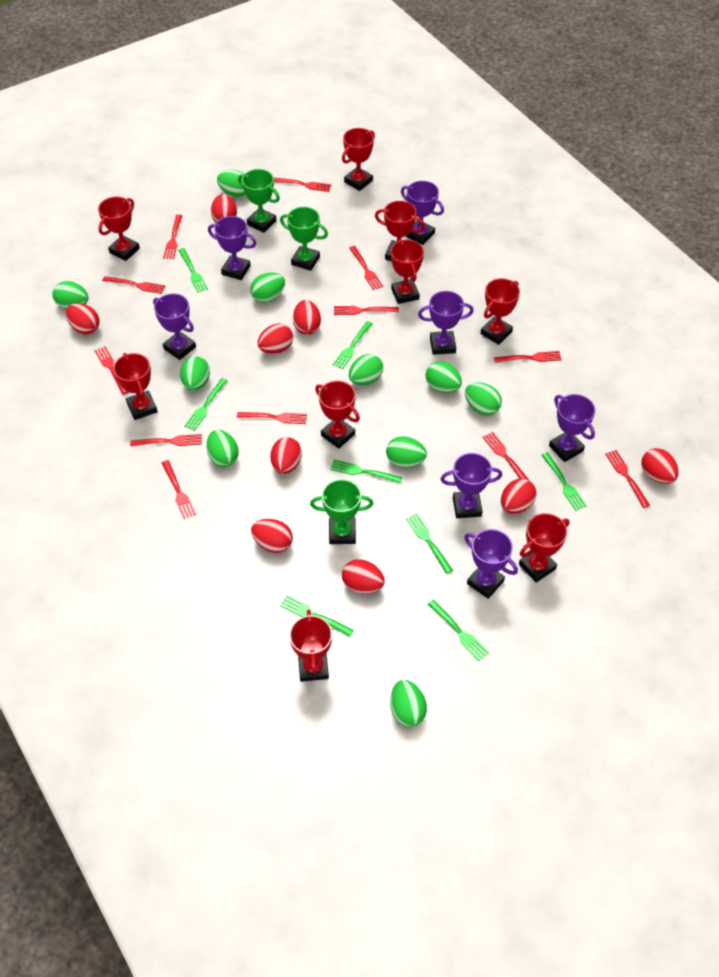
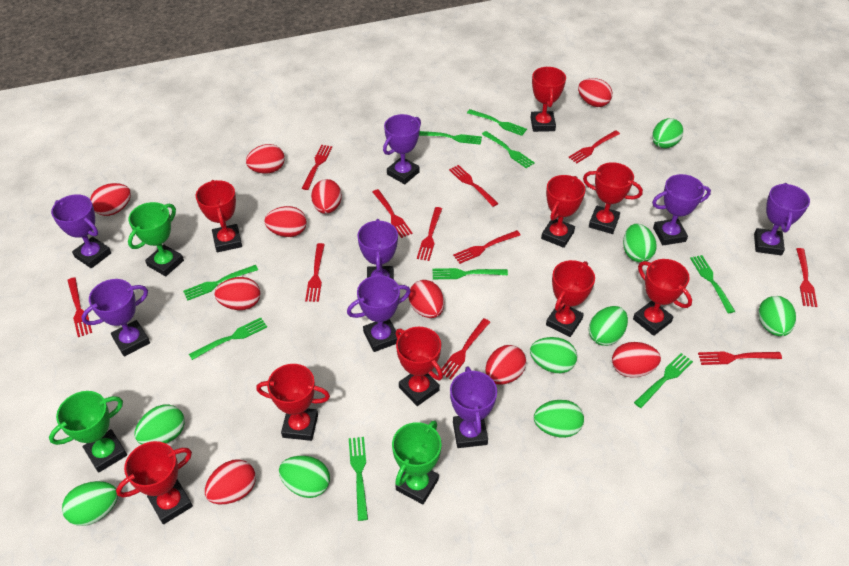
green egg: [52,281,88,309] [180,356,210,391] [206,430,239,467] [217,170,245,197] [250,273,285,302] [349,354,383,385] [386,436,427,467] [390,680,427,727] [426,361,462,393] [465,383,502,415] = 10 -> [62,481,118,526] [134,404,185,444] [279,456,330,498] [530,337,577,373] [534,400,584,438] [589,306,628,346] [623,224,656,262] [652,118,683,148] [759,296,796,336] = 9
green fork: [178,248,208,292] [184,378,227,431] [280,595,354,637] [330,459,402,483] [332,321,373,369] [406,513,453,574] [428,600,489,661] [542,452,587,511] = 8 -> [183,265,258,301] [189,318,267,360] [349,437,368,521] [419,131,482,145] [432,268,508,279] [467,109,527,136] [482,131,535,169] [634,353,693,408] [690,255,735,313] = 9
purple trophy: [153,293,196,360] [208,216,256,280] [401,181,444,245] [418,291,474,355] [441,453,502,518] [464,529,518,599] [549,394,595,462] = 7 -> [51,194,111,268] [81,279,150,356] [347,275,411,352] [357,219,398,280] [383,114,421,184] [450,366,497,448] [652,174,711,245] [754,183,810,255] = 8
red egg: [66,303,100,334] [211,194,237,222] [251,519,293,553] [258,324,293,354] [270,437,302,474] [293,300,321,335] [342,559,385,594] [501,479,537,514] [641,448,679,484] = 9 -> [90,183,131,216] [205,459,256,505] [214,277,260,310] [246,144,285,173] [264,206,307,237] [311,179,342,214] [409,280,444,318] [485,345,526,385] [578,78,612,107] [612,342,661,378] = 10
red fork: [94,346,128,395] [102,276,165,294] [130,434,202,446] [162,460,196,519] [163,214,182,259] [237,412,307,424] [274,178,331,192] [334,306,399,315] [349,246,383,290] [482,432,530,481] [494,351,562,363] [605,450,650,508] = 12 -> [67,277,92,337] [302,145,332,190] [305,243,325,302] [373,189,413,238] [417,207,442,261] [441,318,490,379] [449,165,499,207] [453,230,521,264] [568,130,620,163] [698,351,782,365] [796,248,818,307] = 11

